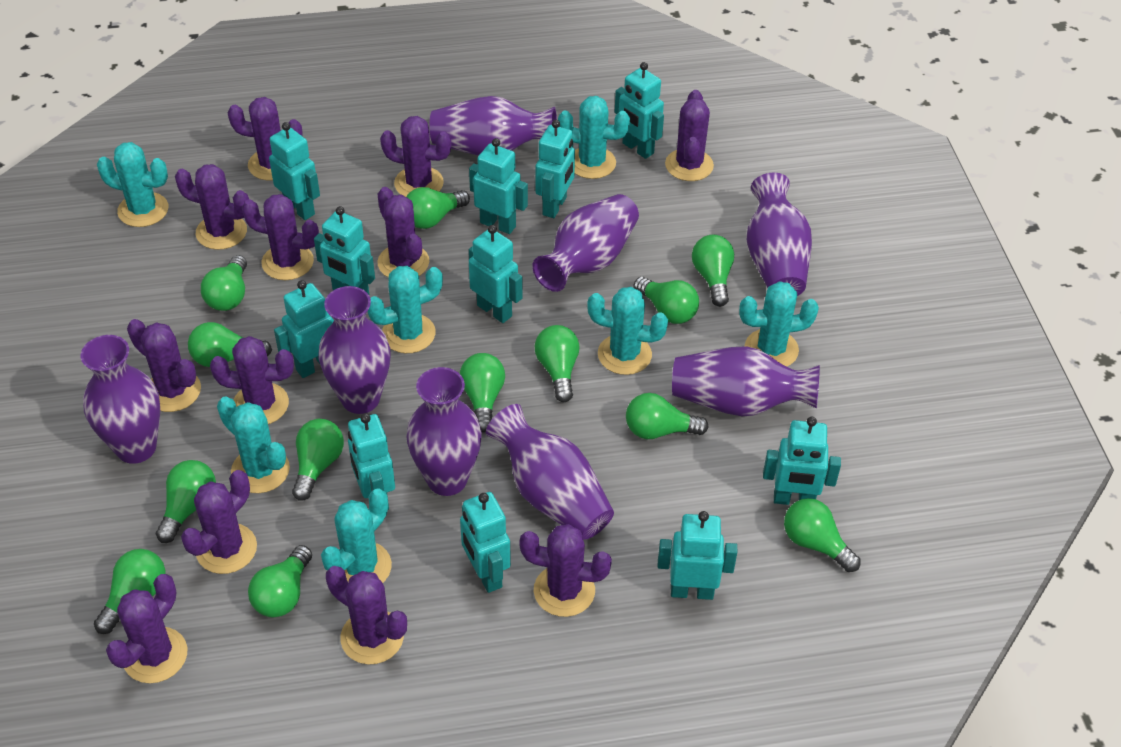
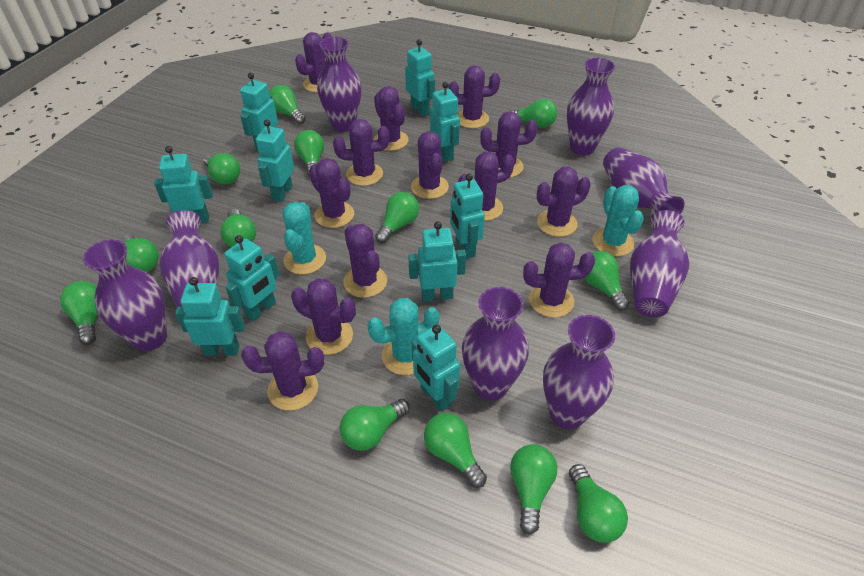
purple cactus: [106,574,187,683] [127,319,201,412] [175,164,249,250] [181,470,257,574] [210,336,294,424] [228,97,303,181] [242,194,319,280] [326,566,407,664] [377,187,429,278] [380,116,451,197] [519,524,612,617] [665,90,714,181] = 12 -> [241,331,324,411] [291,278,356,355] [295,32,332,92] [309,158,354,228] [333,119,390,186] [344,224,387,298] [374,86,409,151] [411,131,449,199] [448,65,500,128] [458,152,515,221] [480,112,538,178] [523,242,595,318] [537,167,591,237] = 13
turquoise cactus: [97,142,168,227] [217,396,290,493] [321,489,392,583] [368,266,443,353] [558,96,630,179] [587,287,668,375] [739,281,819,367] = 7 -> [282,202,326,275] [367,298,440,375] [592,185,644,256] = 3
turquoise robot: [269,122,320,220] [274,280,334,378] [314,206,375,295] [348,413,395,510] [460,492,511,593] [469,138,528,234] [469,225,523,323] [535,120,575,218] [615,62,664,159] [658,511,737,600] [763,416,841,505] = 11 -> [154,146,213,223] [175,277,245,356] [224,235,280,321] [240,73,278,150] [256,119,294,202] [405,39,435,116] [408,221,466,302] [411,325,460,412] [430,82,460,162] [450,174,485,259] = 10

